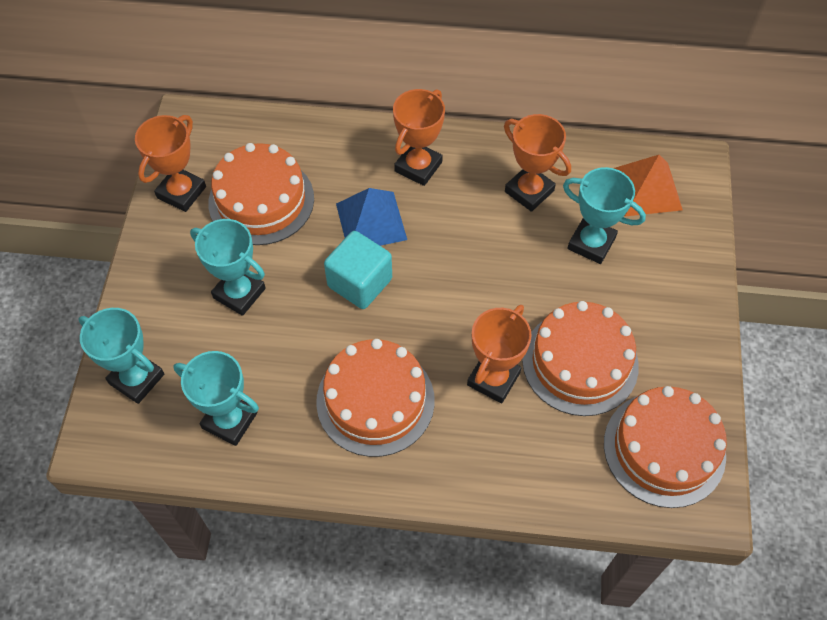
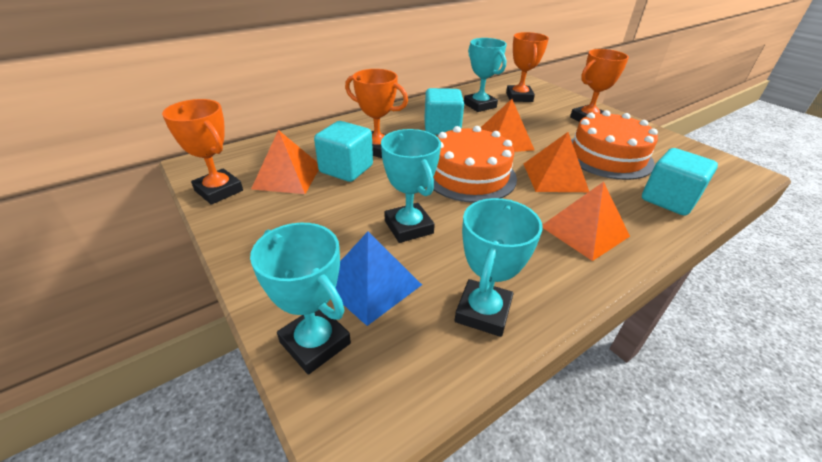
orange cake: [208,143,314,245] [316,339,435,457] [522,301,639,416] [604,386,727,508] = 4 -> [433,126,517,203] [571,110,658,180] = 2
orange pyramid: [614,155,683,216] = 1 -> [251,130,319,194] [481,99,534,152] [524,132,589,192] [542,182,630,261] = 4
turquoise cube: [324,231,392,309] = 1 -> [314,121,373,182] [424,88,464,135] [642,148,718,216] = 3

